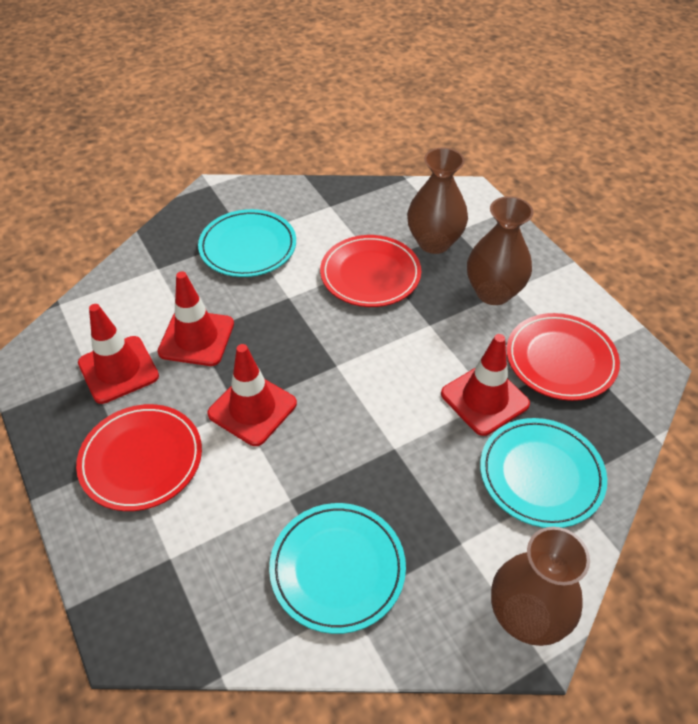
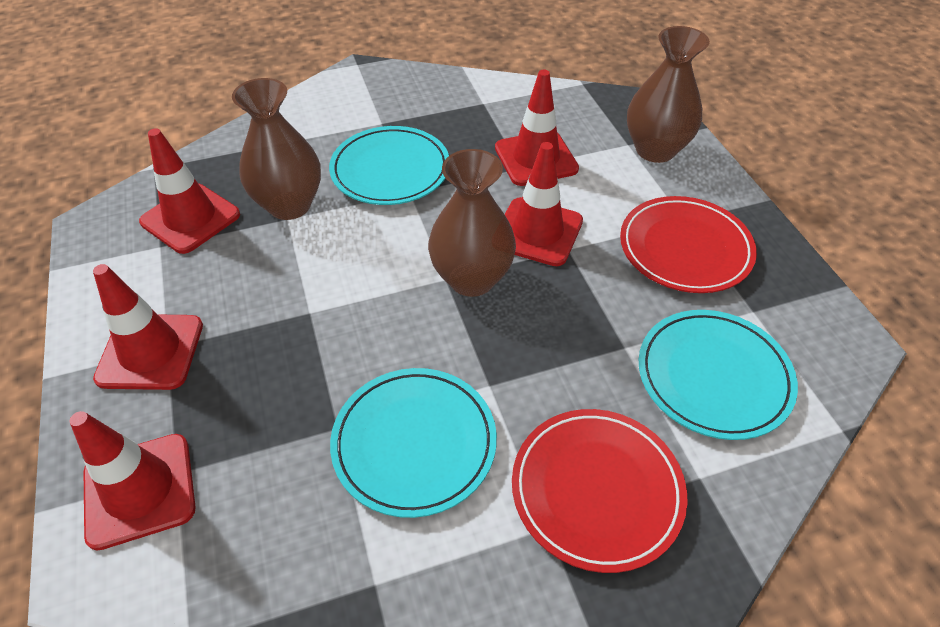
red plate: [76,404,202,511] [320,235,421,307] [506,313,620,401] = 3 -> [512,409,688,573] [620,196,757,293] = 2
red traffic cone: [78,304,159,404] [157,271,234,366] [207,344,297,446] [441,334,530,436] = 4 -> [69,411,195,551] [93,264,203,390] [139,128,240,254] [495,69,579,186] [505,142,583,266] = 5

